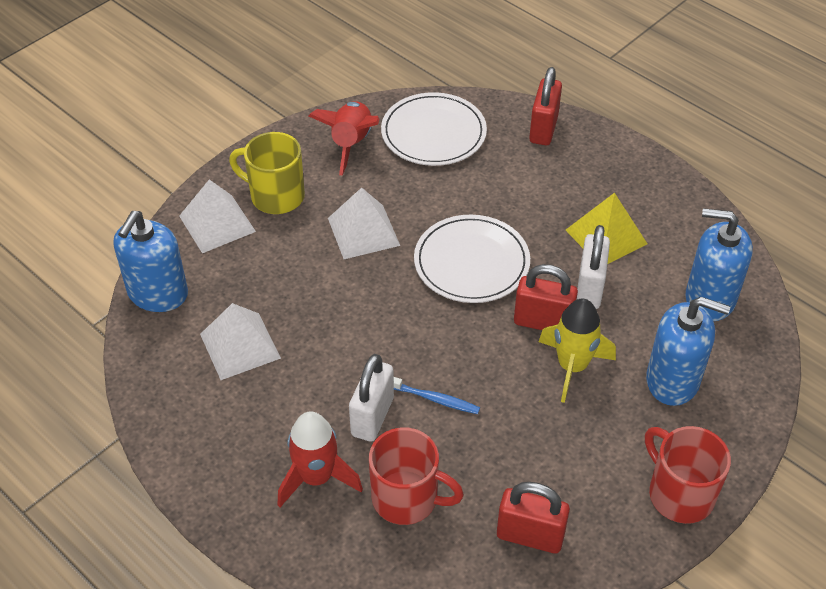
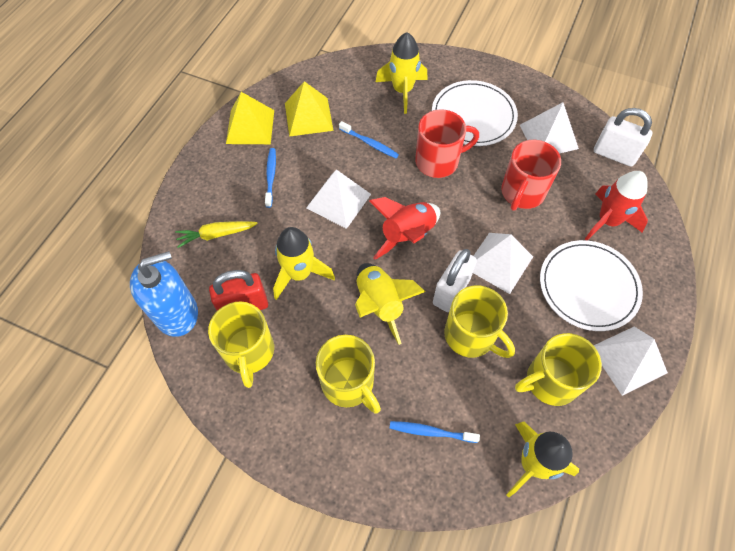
blue soap dispenser: [113,211,188,312] [646,297,730,406] [685,208,753,321] = 3 -> [130,251,198,337] = 1
blue toothbrush: [394,377,480,414] = 1 -> [265,148,276,208] [339,121,399,158] [390,421,480,443] = 3
red padlock: [497,482,570,554] [514,264,578,330] [529,67,562,145] = 3 -> [209,270,268,310] = 1
white pyramid: [179,179,256,253] [200,303,281,380] [328,188,400,259] = 3 -> [306,169,371,229] [473,233,533,294] [520,102,579,154] [594,327,668,396] = 4
yellow carrot: none = 0 -> [175,221,258,248] = 1
yellow mug: [229,132,305,214] = 1 -> [208,302,274,388] [316,335,381,414] [444,285,515,358] [515,333,602,406] = 4
yellow pyramid: [566,193,647,264] = 1 -> [226,92,274,144] [285,81,334,137] = 2
yellow rocket: [539,298,616,403] = 1 -> [273,227,335,300] [355,263,425,345] [376,32,427,114] [506,421,579,497] = 4

